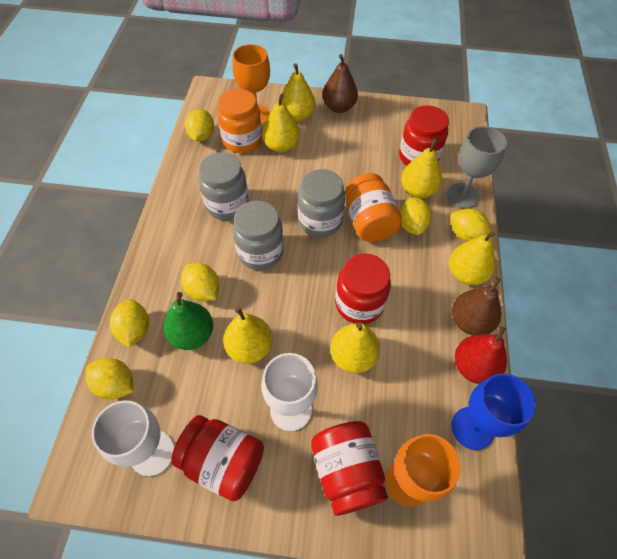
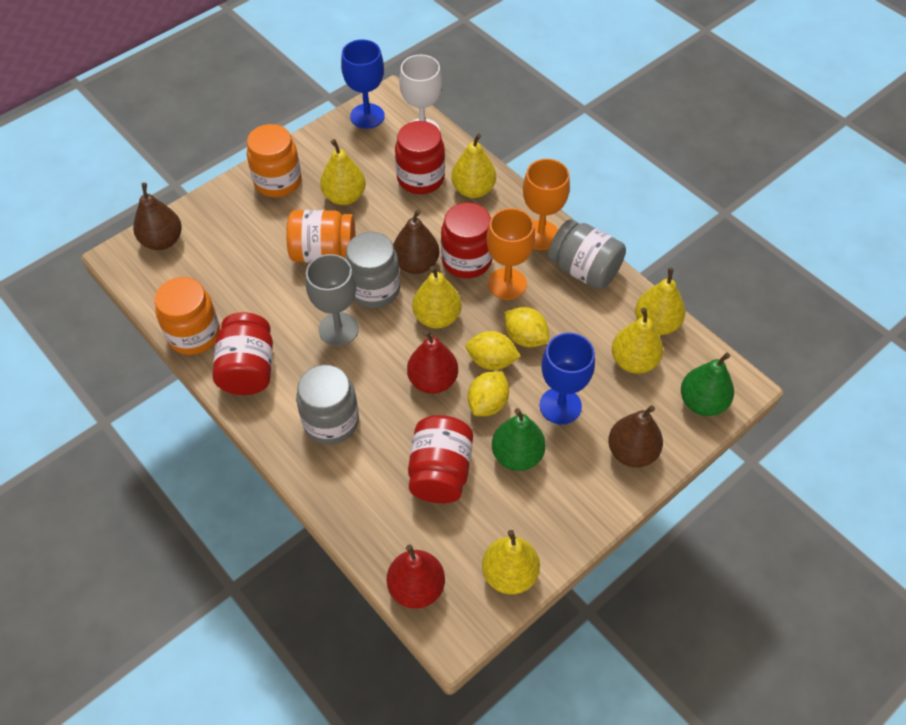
blue goblet: [452,373,536,450] = 1 -> [341,39,385,129] [540,332,595,425] = 2
brown pear: [322,54,358,113] [452,277,502,335] = 2 -> [133,183,182,250] [393,210,439,274] [608,405,663,467] = 3
green pear: [163,292,213,350] = 1 -> [492,408,546,471] [681,353,734,416] = 2
orange jar: [217,89,262,153] [345,173,402,242] = 2 -> [155,277,220,355] [247,124,301,198] [286,210,355,263] = 3
red pear: [455,326,507,384] = 1 -> [387,544,445,609] [407,330,458,394] = 2
white goblet: [92,400,174,476] [261,353,318,431] = 2 -> [399,54,442,131] = 1
yellow lemon: [85,358,133,400] [110,299,149,348] [181,263,219,301] [185,109,214,142] [399,197,432,235] [450,209,493,242] = 6 -> [466,331,521,370] [468,371,509,416] [505,307,549,347] = 3

